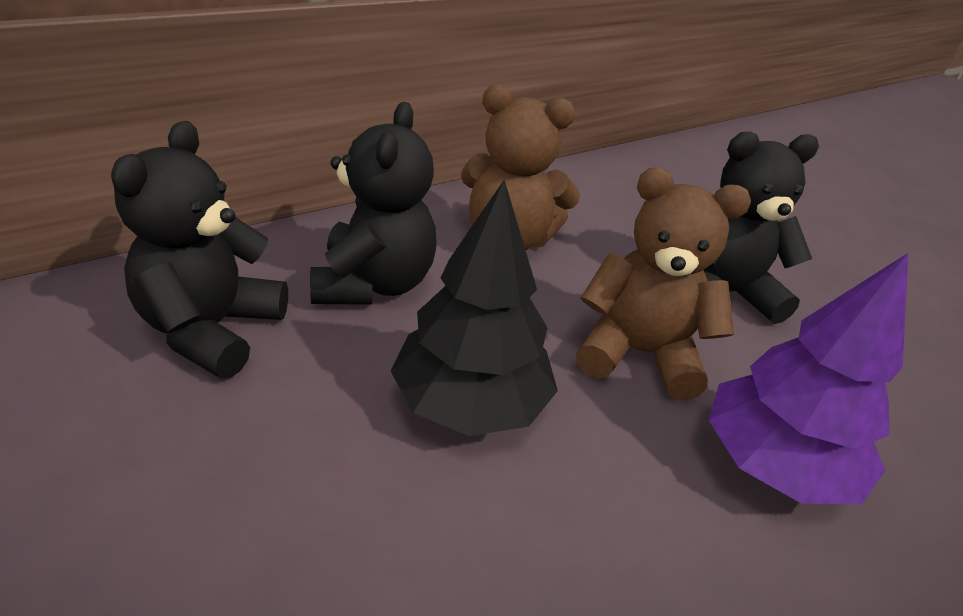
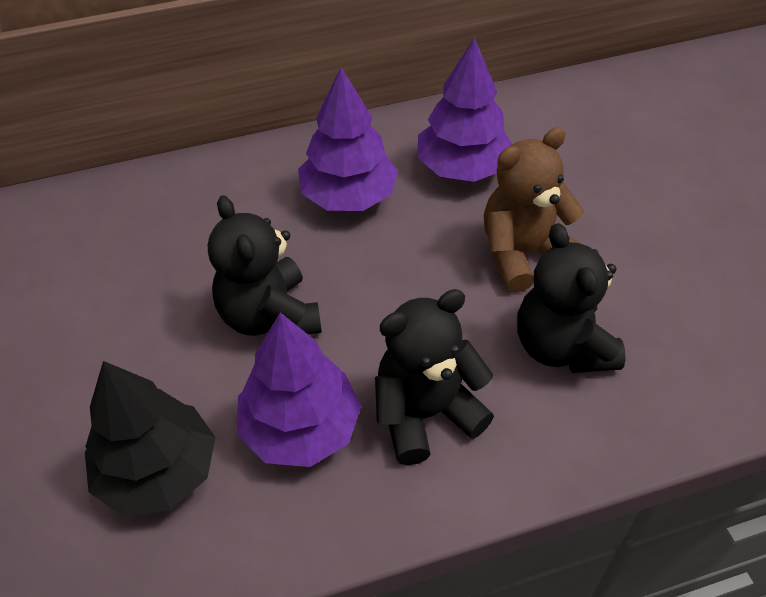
brown teddy bear: [461,85,580,250] [576,168,751,400] = 2 -> [484,127,584,293] = 1
purple tree: [709,253,908,504] = 1 -> [237,312,361,467] [298,67,398,211] [417,37,512,182] = 3

